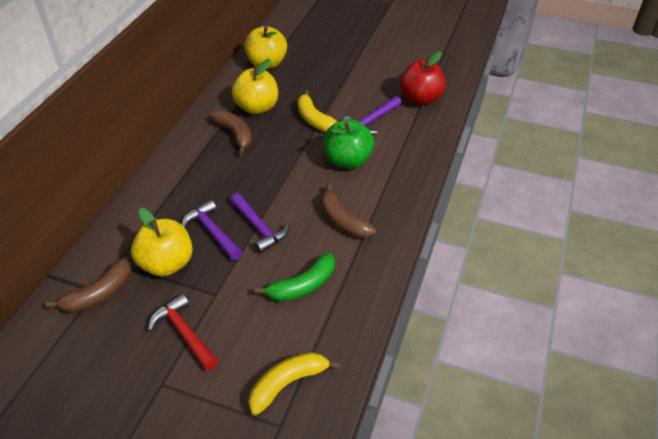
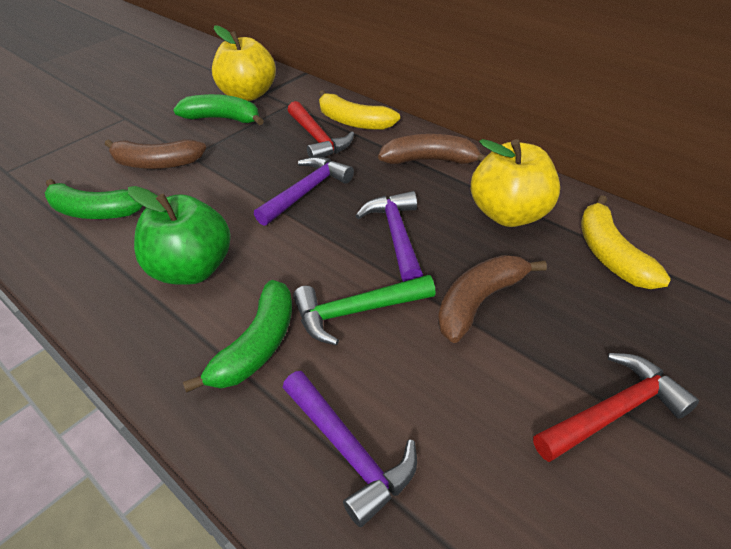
green banana: [255,253,335,302] = 1 -> [45,179,143,219] [173,94,264,125] [183,280,292,392] = 3
green hammer: none = 0 -> [293,275,436,345] = 1
red apple: [400,51,446,105] = 1 -> none = 0
red hammer: [148,294,218,371] = 1 -> [287,101,354,158] [533,353,699,462] = 2
yellow apple: [131,208,193,277] [232,59,278,114] [244,26,287,69] = 3 -> [212,25,276,101] [471,139,560,227] = 2

